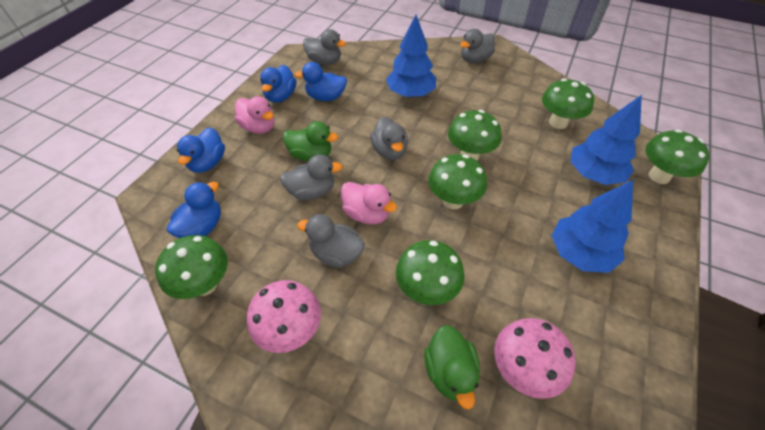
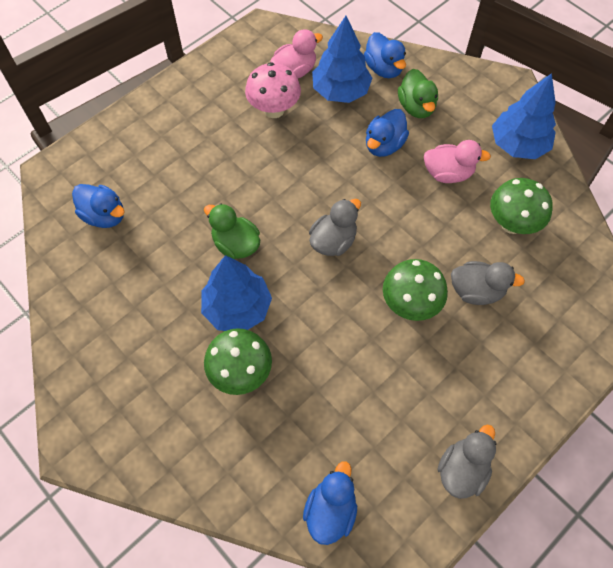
green mushroom: [155,235,228,299] [396,240,464,305] [428,154,487,210] [448,110,502,161] [542,78,594,129] [645,129,709,184] = 6 -> [204,328,272,395] [383,259,448,321] [490,178,553,234] = 3
grey duck: [280,154,343,200] [297,214,365,268] [303,29,346,65] [370,116,408,160] [460,29,495,63] = 5 -> [309,199,361,256] [437,425,497,499] [451,261,525,305] = 3
pink mushroom: [247,280,321,353] [494,318,576,399] = 2 -> [245,62,301,118] = 1

